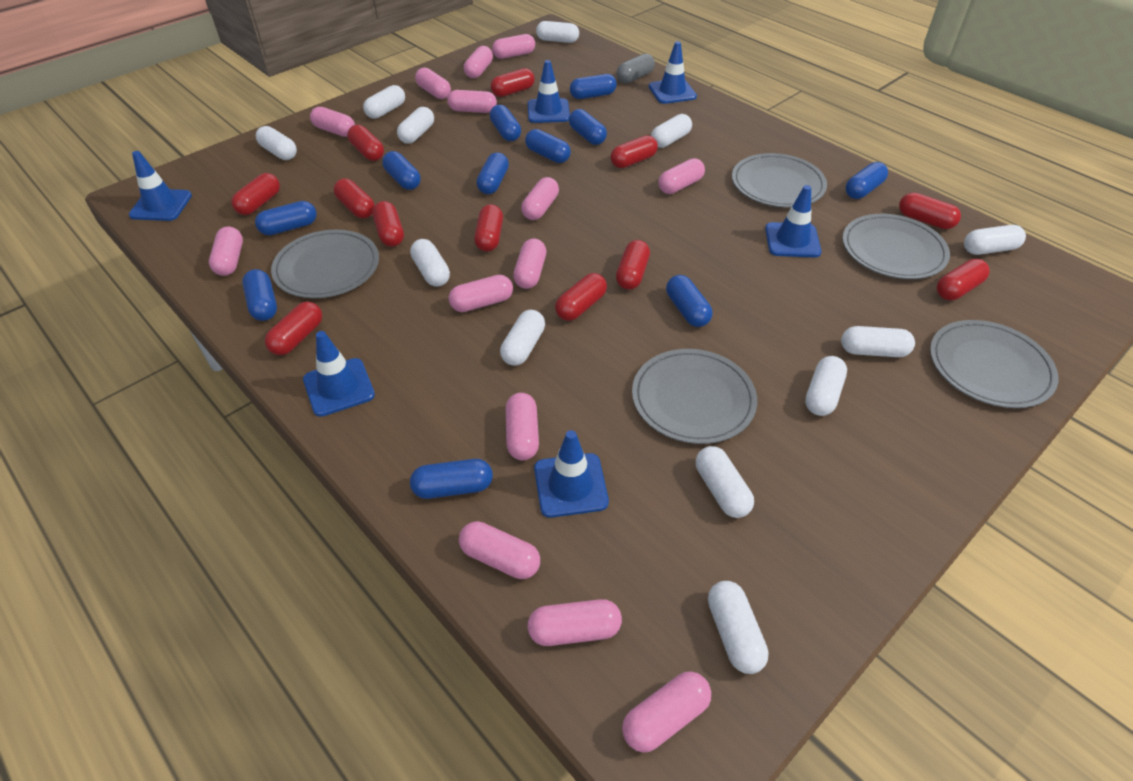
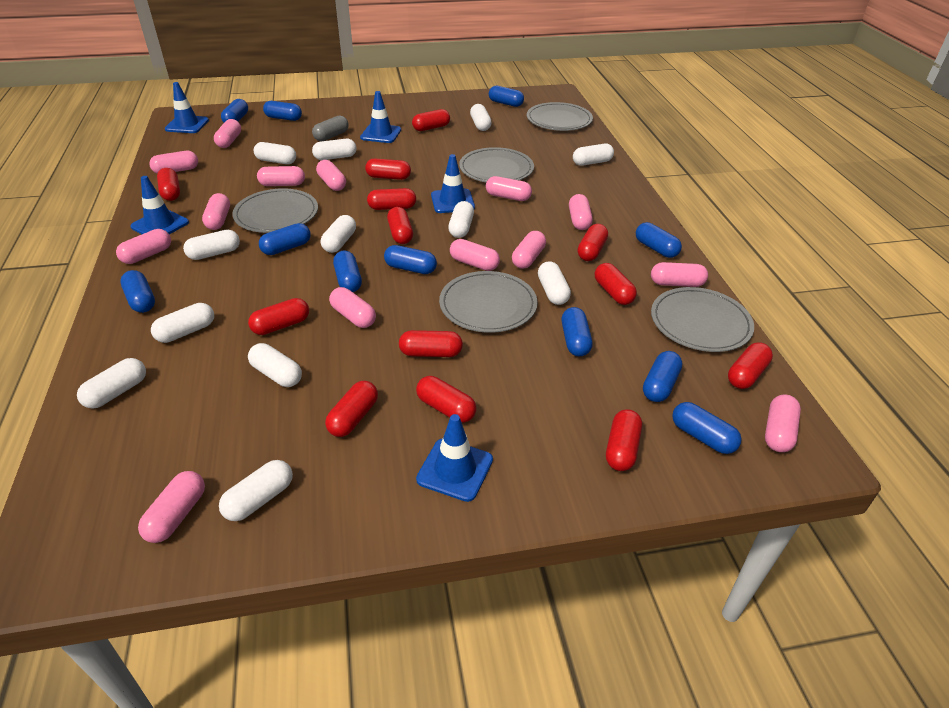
blue traffic cone: [129,151,192,221] [303,331,375,417] [528,60,570,123] [534,430,609,518] [649,41,697,104] [765,185,821,258] = 6 -> [130,176,189,234] [165,82,209,133] [360,91,401,143] [416,414,493,502] [431,154,475,213] = 5
red capsule: [231,173,280,215] [265,301,322,355] [334,178,375,218] [347,125,384,161] [372,201,404,247] [474,204,503,252] [491,68,535,97] [555,273,607,321] [611,135,658,168] [616,240,650,290] [899,193,961,229] [937,259,990,300] = 12 -> [157,168,180,201] [248,298,309,335] [325,381,378,437] [365,159,411,180] [367,188,416,210] [387,207,413,244] [399,330,463,357] [412,109,450,131] [416,376,477,423] [578,224,608,261] [595,263,637,305] [606,409,642,471] [728,342,773,389] = 13

